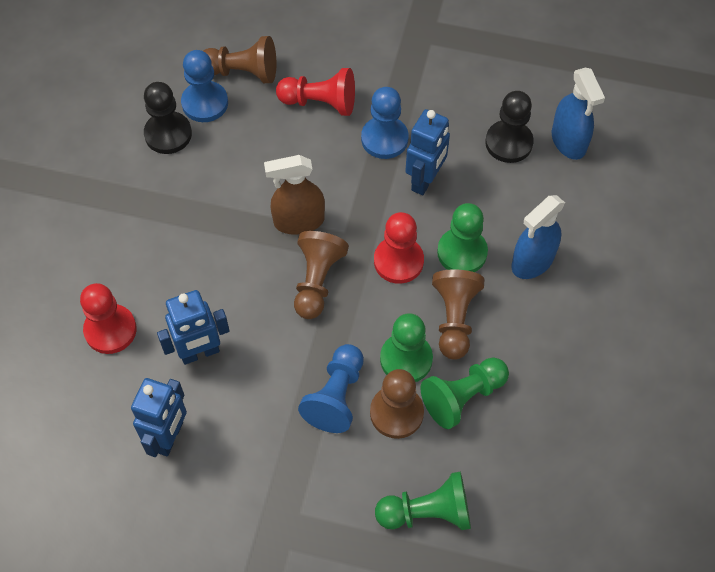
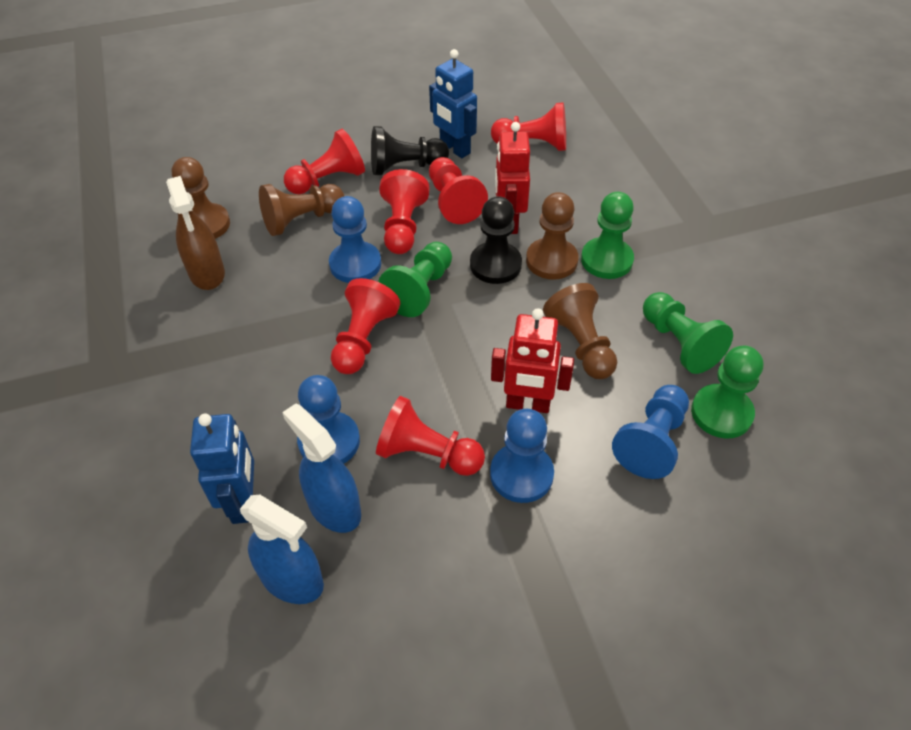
blue pawn: [181,50,228,122] [298,344,364,433] [361,87,409,159] = 3 -> [297,375,360,464] [329,196,381,283] [490,409,554,503] [612,385,689,479] = 4
blue robot: [131,378,187,457] [157,290,230,365] [405,109,450,195] = 3 -> [190,413,254,524] [429,49,477,158] = 2
red pawn: [80,283,137,354] [276,68,355,116] [374,212,424,284] = 3 -> [284,129,365,194] [331,278,400,374] [376,396,485,476] [379,169,429,254] [429,157,488,224] [491,102,566,151] = 6
red robot: none = 0 -> [491,308,574,413] [495,122,530,234] = 2

